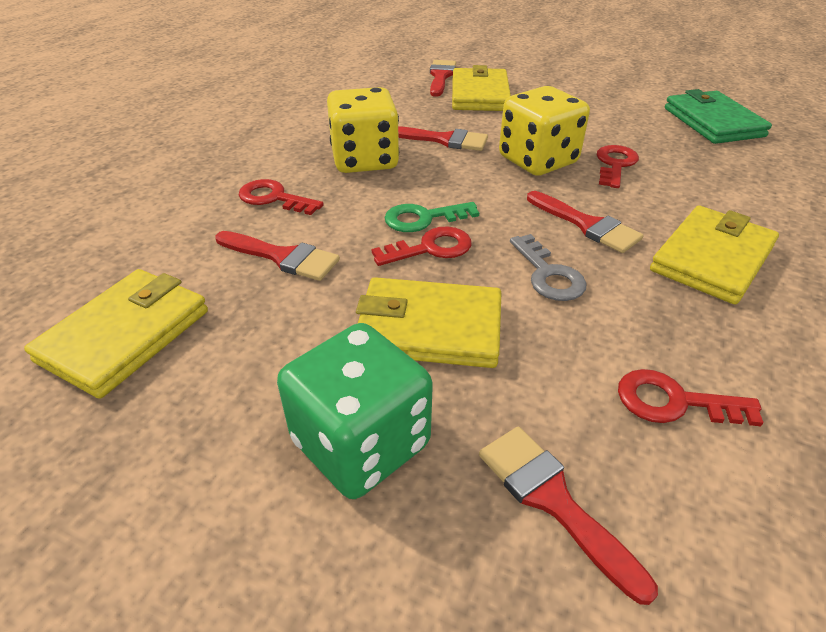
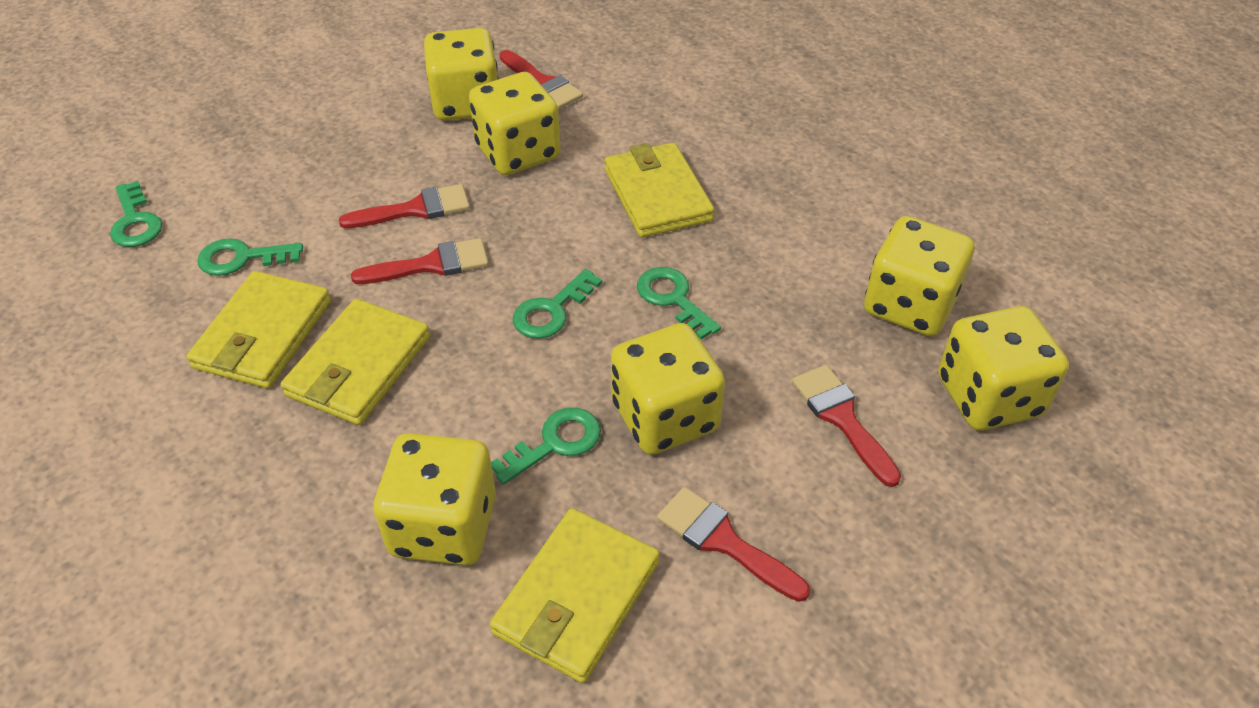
green dice: [277,323,433,499] = 1 -> none = 0
green key: [385,202,479,232] = 1 -> [110,181,162,247] [198,238,303,276] [491,408,601,485] [513,269,602,339] [637,267,721,340] = 5
green wallet: [665,89,772,144] = 1 -> none = 0
grey key: [510,234,587,301] = 1 -> none = 0
red key: [239,179,324,215] [372,226,471,266] [597,145,639,188] [618,369,764,426] = 4 -> none = 0
yellow dice: [327,87,399,173] [499,86,590,176] = 2 -> [373,433,496,566] [424,28,499,121] [469,72,561,175] [611,323,725,455] [864,216,974,336] [938,306,1069,430] = 6

